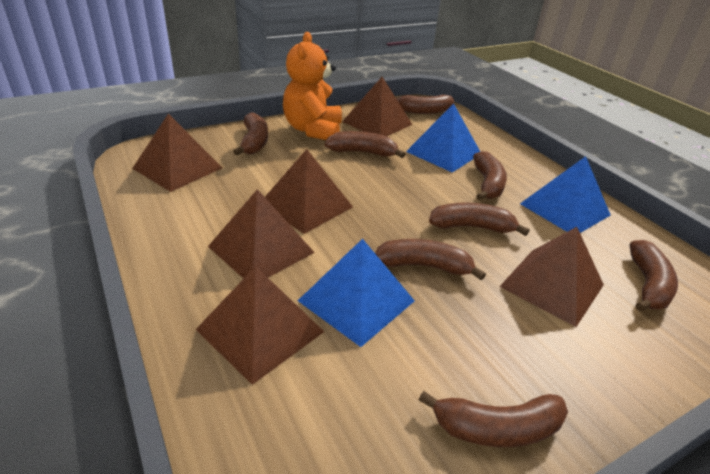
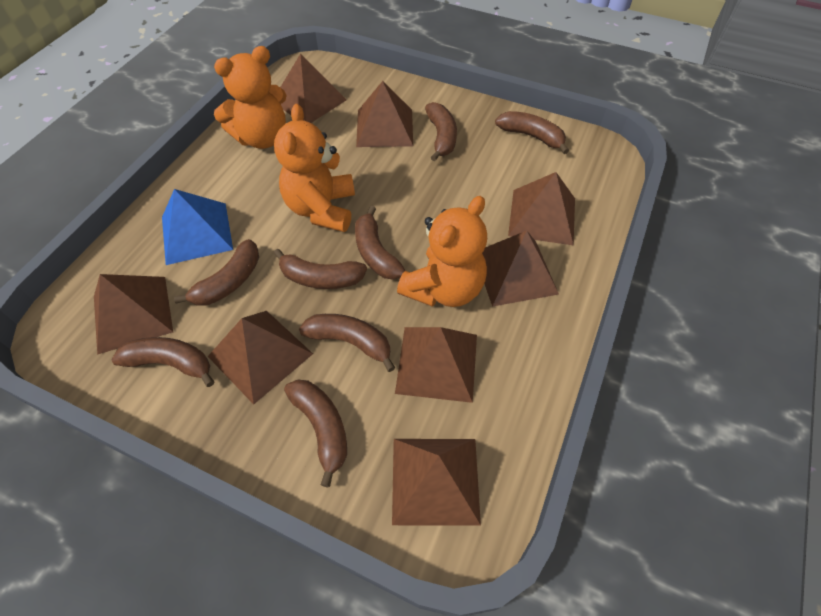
blue pyramid: [298,239,415,347] [406,103,480,173] [520,156,611,233] = 3 -> [162,189,233,265] = 1
brown pyramid: [132,114,222,192] [195,266,324,385] [208,189,315,279] [265,149,353,234] [342,77,413,136] [499,227,604,327] = 6 -> [94,274,173,355] [207,311,313,404] [280,54,346,123] [356,81,413,147] [392,439,481,526] [395,327,477,403] [482,231,559,307] [508,172,575,245] = 8
orange teddy bear: [283,32,342,140] = 1 -> [214,46,286,149] [274,104,355,232] [397,196,487,307] = 3

